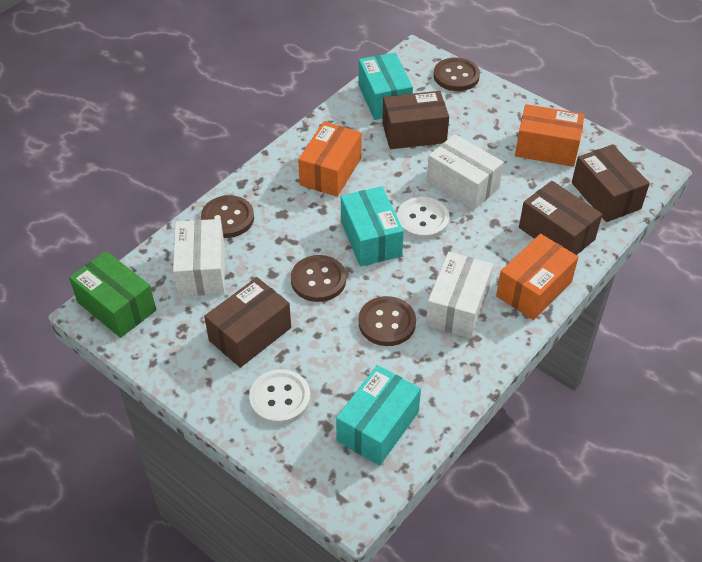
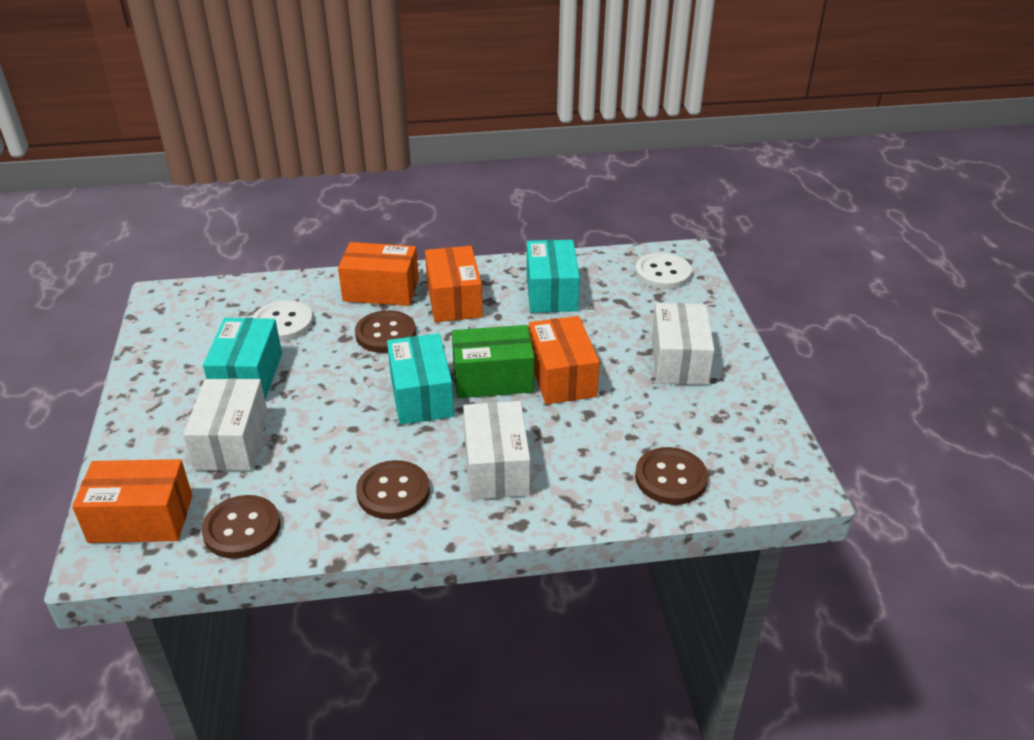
brown box: [204,277,291,368] [382,91,449,149] [519,181,602,255] [572,144,650,222] = 4 -> none = 0
orange box: [298,122,362,197] [496,234,578,320] [515,104,585,167] = 3 -> [72,459,192,543] [338,242,419,306] [425,246,483,322] [529,316,600,404] = 4

